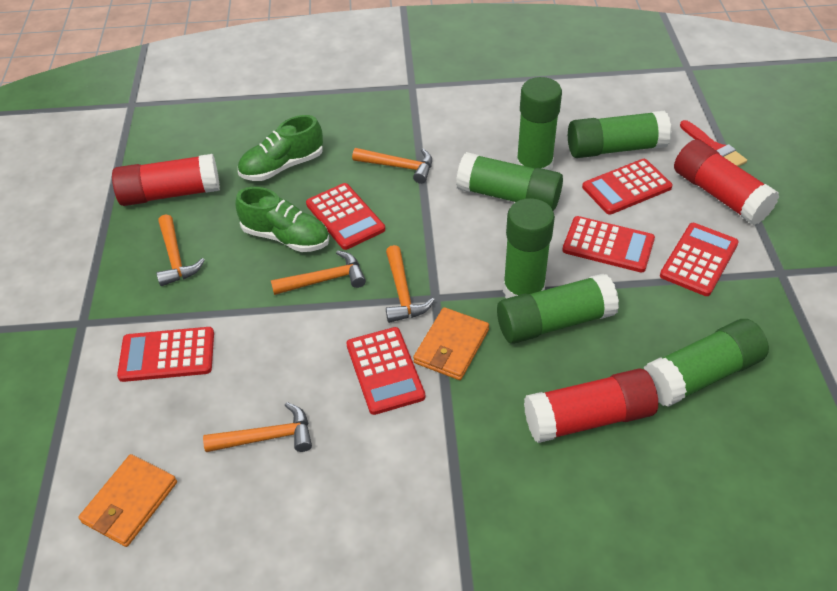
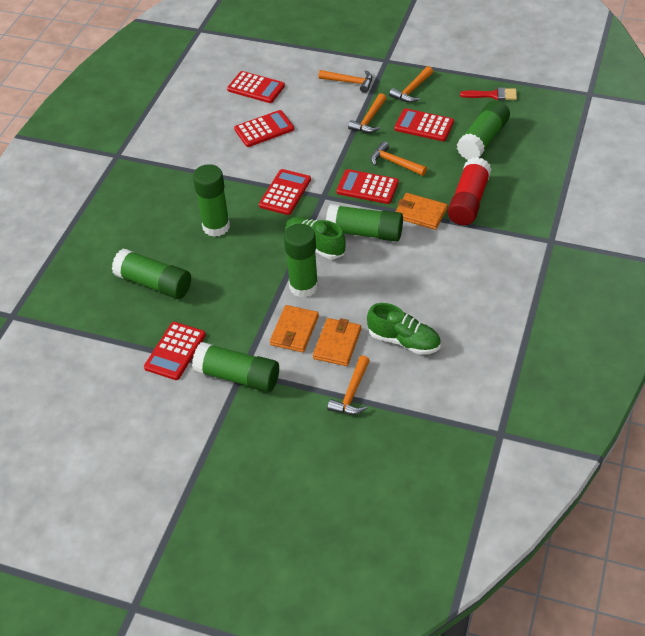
orange wallet: [78,454,177,547] [413,307,489,380] = 2 -> [270,305,319,352] [313,318,361,366] [395,193,448,230] = 3
red glue stick: [112,154,220,206] [524,368,658,443] [674,139,779,225] = 3 -> [448,157,491,225] = 1

